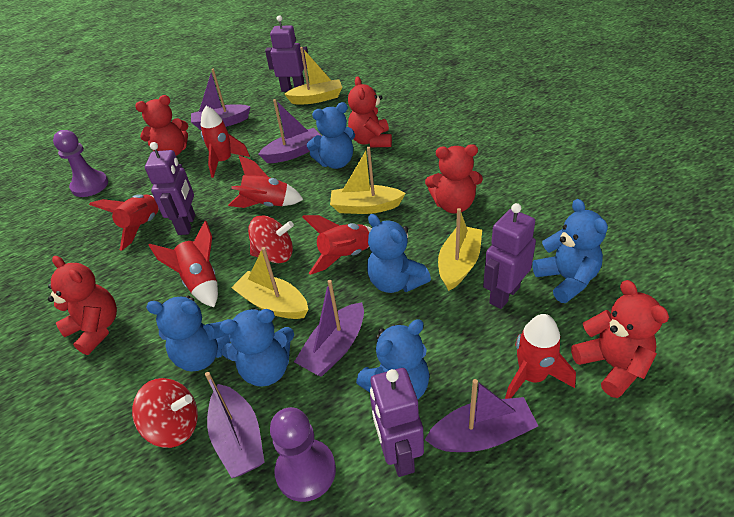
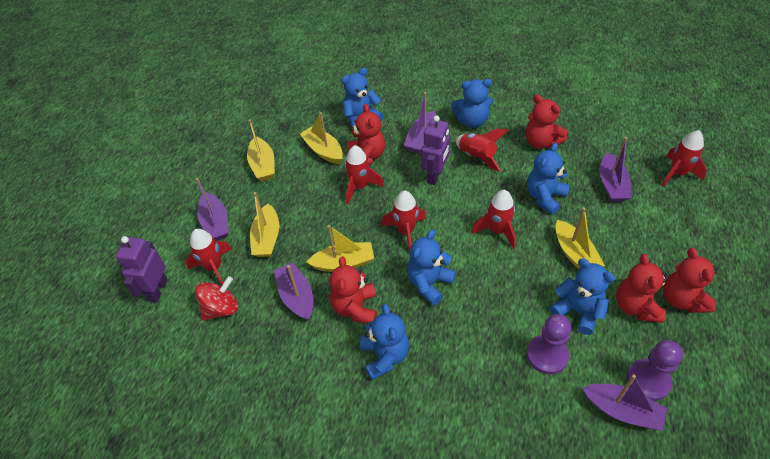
purple robot: [145,142,195,235] [265,15,308,92] [370,368,424,477] [483,203,536,309] = 4 -> [116,236,168,302] [421,115,450,185] = 2
red spinning top: [132,378,198,448] [248,215,294,263] = 2 -> [195,276,238,321] = 1
yellow boat: [231,247,309,319] [284,47,343,105] [330,147,406,214] [438,208,482,291] = 4 -> [247,119,275,181] [250,192,279,257] [300,112,343,164] [307,225,374,272] [555,207,605,269] = 5

